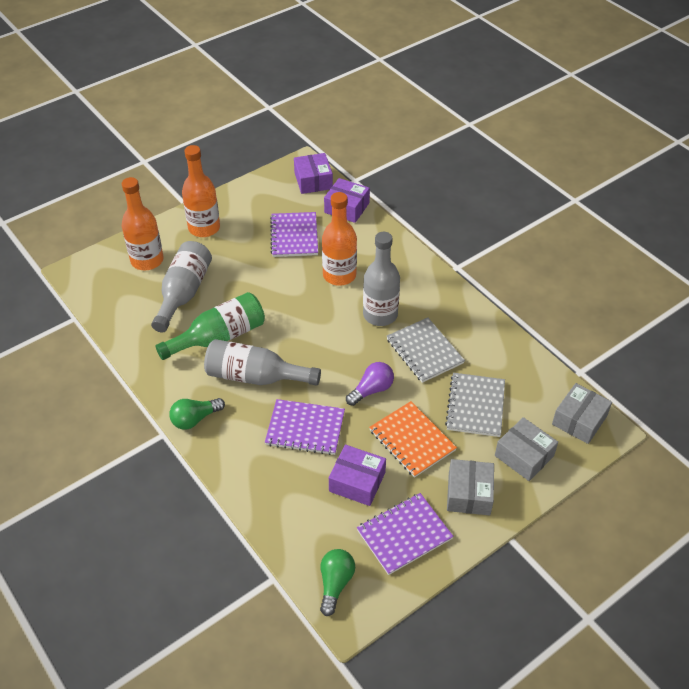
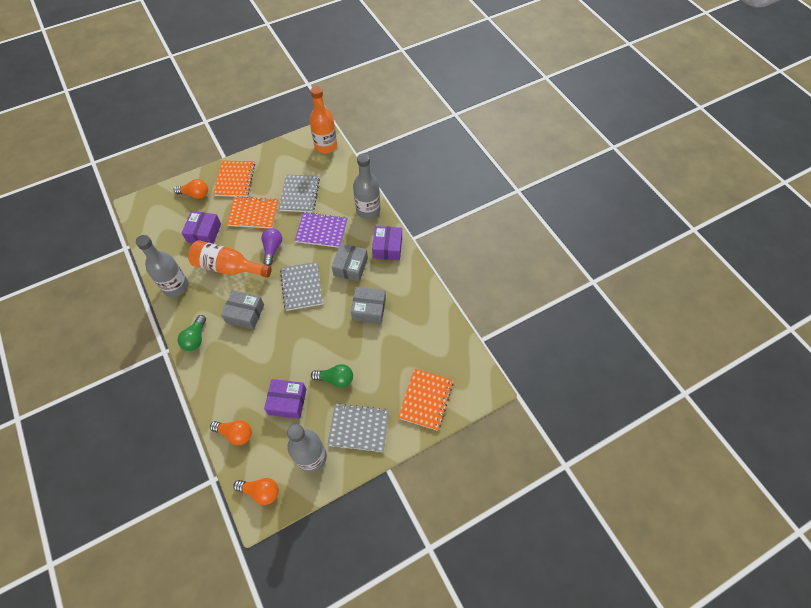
green bottle: [156,292,265,360] = 1 -> none = 0
grey notebook: [387,318,465,383] [445,373,505,437] = 2 -> [279,174,320,213] [280,262,323,311] [328,403,389,452] = 3
orange bottle: [122,177,164,270] [182,145,220,237] [322,192,357,286] = 3 -> [188,240,272,278] [309,86,337,153] = 2
orange light bulb: none = 0 -> [174,179,208,199] [210,420,252,445] [233,478,279,505] = 3
orange notebook: [369,401,457,478] = 1 -> [213,160,255,197] [227,196,279,228] [398,368,453,431] = 3
purple notebook: [265,399,345,455] [270,212,318,257] [357,493,454,575] = 3 -> [295,212,348,248] = 1

